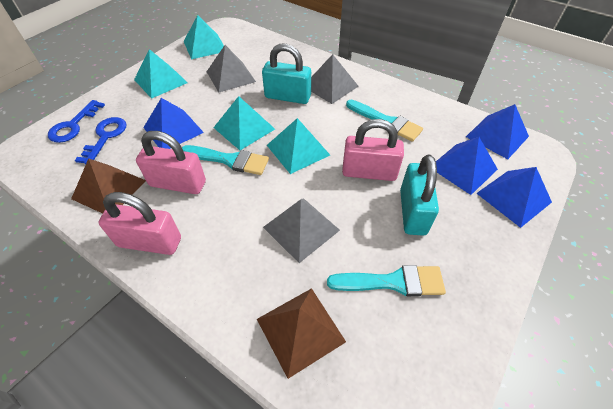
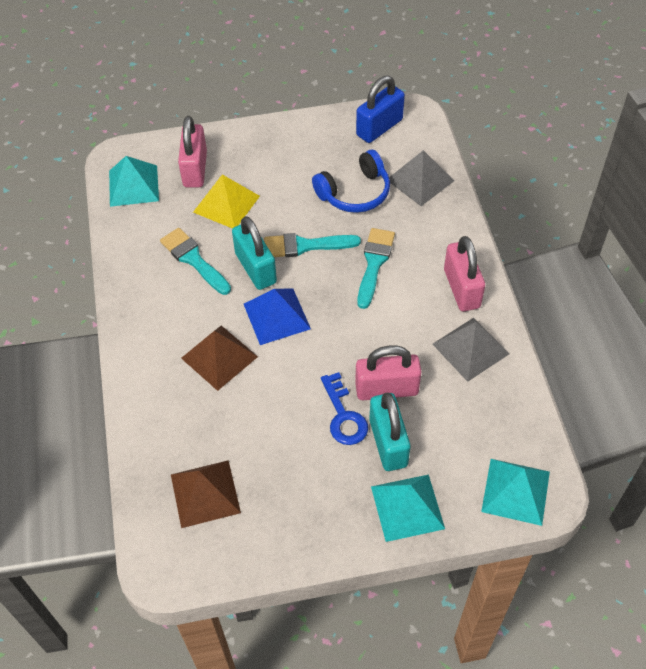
blue headphones: none = 0 -> [312,150,390,213] = 1
blue key: [48,100,105,143] [75,117,127,164] = 2 -> [321,372,368,445] = 1
blue padlock: none = 0 -> [356,76,405,143] = 1
blue pyramid: [143,98,204,149] [436,137,498,195] [466,104,529,159] [476,167,552,228] = 4 -> [244,289,311,345] = 1
grey pyramid: [207,45,256,92] [263,198,340,263] [311,54,359,104] = 3 -> [389,150,454,206] [432,318,509,382] = 2
turquoise pyramid: [134,49,188,99] [183,15,224,59] [213,96,275,150] [267,118,330,174] = 4 -> [109,156,159,207] [371,474,445,542] [481,459,550,526] = 3
yellow pyramid: none = 0 -> [193,174,260,229] = 1

